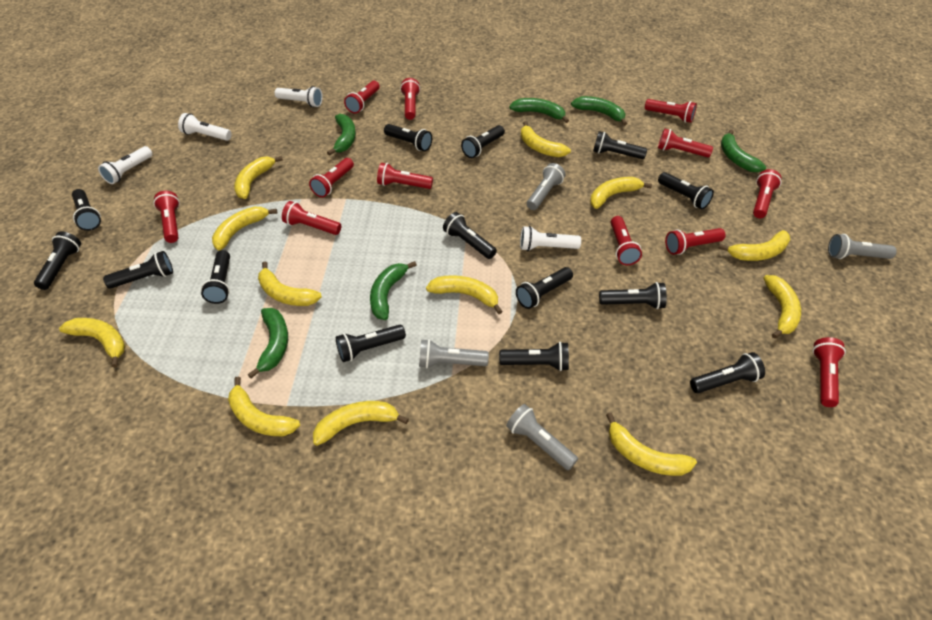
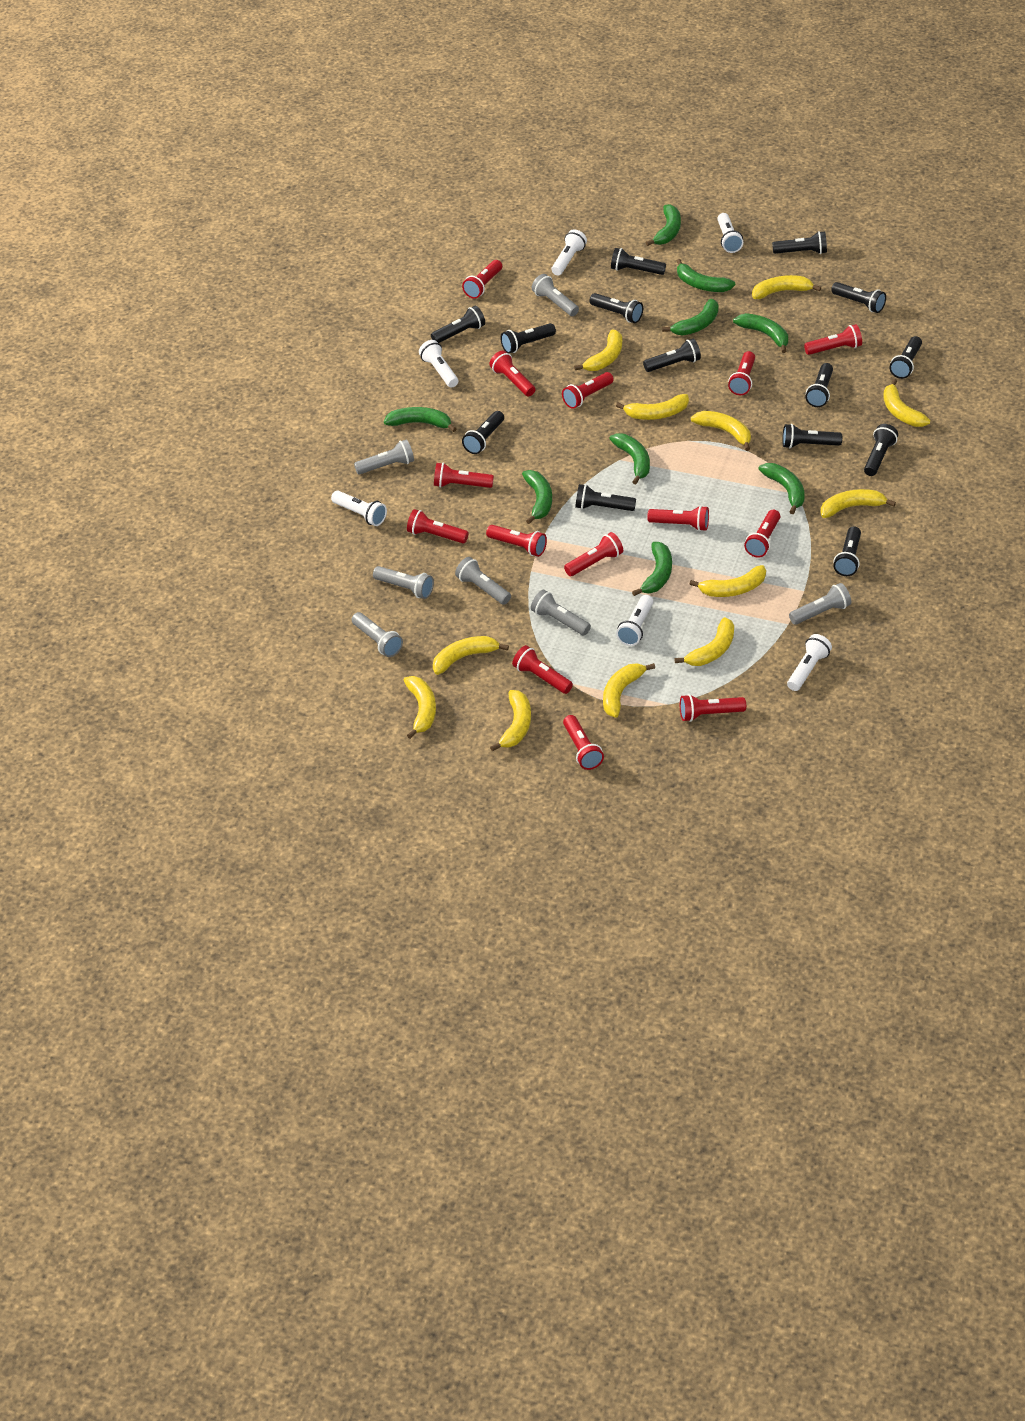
green banana: [248,308,288,379] [327,114,356,156] [370,261,417,320] [509,98,569,123] [571,96,627,126] [721,130,766,172] = 6 -> [384,407,457,432] [522,470,552,524] [609,433,650,484] [632,542,672,596] [646,204,681,246] [662,299,719,336] [677,259,735,292] [733,313,788,353] [758,463,805,514] = 9
grey flashlight: [419,339,489,369] [506,404,578,470] [527,163,565,210] [828,234,897,259] = 4 -> [351,612,403,657] [354,439,414,474] [373,566,434,599] [455,557,511,605] [531,590,591,635] [532,274,579,316] [789,583,851,625] = 7
red flashlight: [153,191,180,243] [282,201,341,235] [309,158,354,197] [344,81,380,113] [377,163,433,189] [400,78,420,120] [611,216,642,265] [645,99,697,123] [658,128,713,157] [665,228,726,255] [753,169,782,218] [812,337,846,407] = 12 -> [407,509,469,543] [434,463,494,488] [462,260,502,299] [486,525,547,557] [489,350,535,396] [512,645,573,694] [562,372,614,409] [563,715,604,770] [564,532,623,576] [647,506,709,531] [680,694,746,722] [728,351,755,395] [744,509,780,557] [804,324,862,355] = 14
white flashlight: [98,146,152,184] [178,113,232,141] [274,86,323,107] [520,226,581,251] = 4 -> [331,491,387,526] [419,340,458,388] [551,229,587,275] [616,595,653,646] [717,213,743,253] [787,634,832,691] = 6

